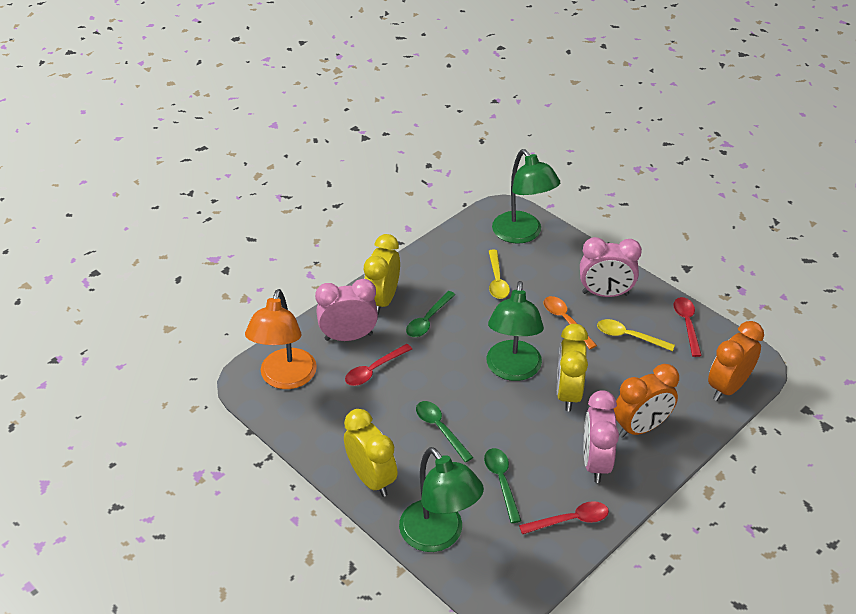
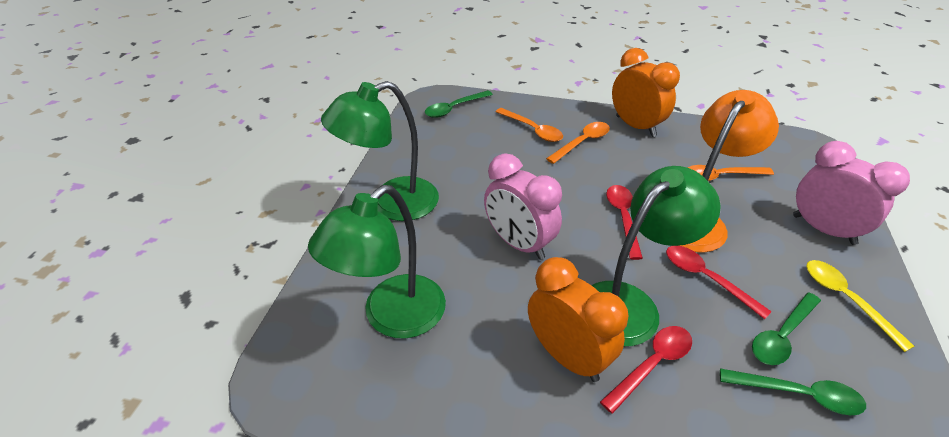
orange spoon: [544,296,597,349] = 1 -> [496,108,563,142] [546,122,610,164] [688,165,774,181] = 3
pink clock: [315,279,378,341] [580,237,642,297] [584,390,619,483] = 3 -> [484,153,562,260] [793,141,910,245] = 2
yellow clock: [344,409,398,497] [364,234,400,315] [557,324,588,411] = 3 -> none = 0
yellow spoon: [489,250,510,299] [597,319,675,351] = 2 -> [806,260,915,352] = 1

